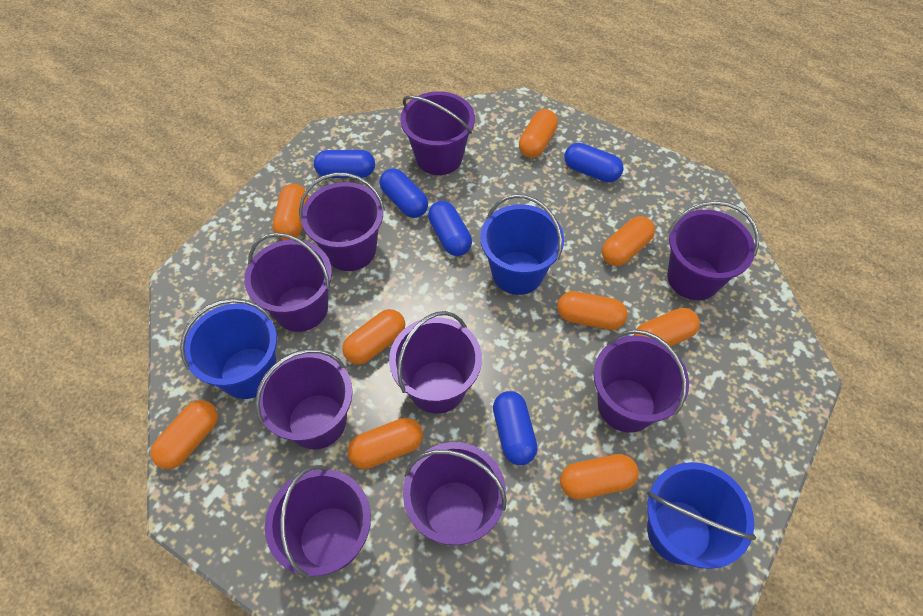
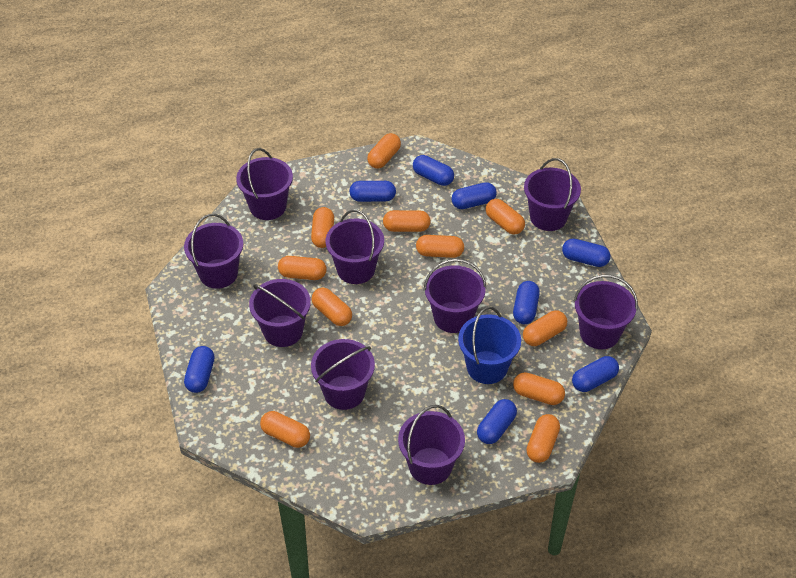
blue bucket: [180,298,277,399] [480,194,564,295] [647,462,756,569] = 3 -> [458,306,521,384] = 1
blue capsule: [314,150,375,178] [379,168,428,218] [428,201,472,256] [493,391,538,465] [564,143,624,182] = 5 -> [184,346,215,393] [349,181,396,202] [413,155,454,186] [451,182,497,209] [477,399,517,444] [513,281,540,324] [562,239,611,267] [572,356,619,392] = 8
orange capsule: [151,400,218,469] [273,184,308,240] [342,309,405,365] [347,418,423,469] [519,109,558,158] [557,291,627,330] [560,454,639,500] [602,216,655,266] [634,308,700,346] = 9 -> [260,411,310,448] [278,256,327,280] [311,207,334,248] [312,288,352,326] [367,133,401,169] [383,210,430,232] [416,235,464,258] [486,199,525,235] [513,372,565,405] [523,311,567,346] [526,414,560,463] = 11

